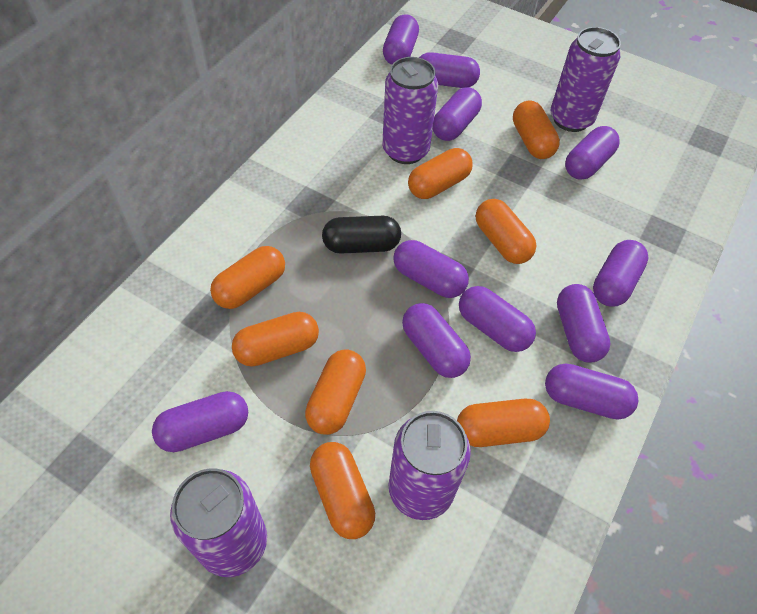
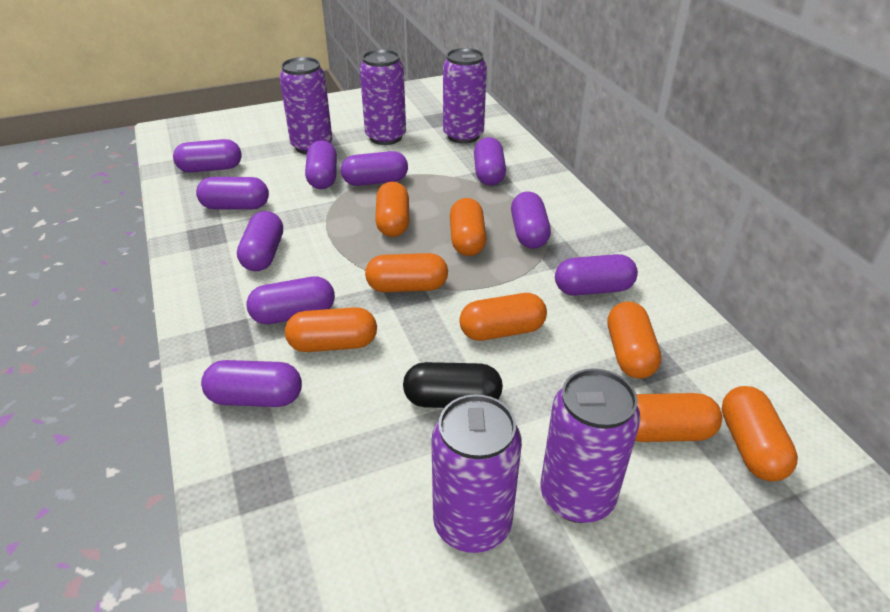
purple can: [170,468,267,577] [382,57,438,164] [389,411,471,520] [551,27,621,132] = 4 -> [279,57,332,154] [360,49,406,145] [431,394,522,553] [443,48,487,144] [541,368,641,523] = 5
purple capsule: [152,391,248,452] [383,14,419,65] [393,240,469,298] [402,303,471,378] [419,52,480,88] [433,87,482,141] [459,286,536,352] [545,363,638,420] [557,284,611,363] [565,126,620,180] [593,240,648,307] = 11 -> [173,139,242,173] [196,177,269,210] [201,360,302,407] [237,211,283,271] [246,276,335,324] [305,140,337,189] [341,151,408,186] [474,137,506,186] [511,191,551,249] [555,254,638,296] = 10

